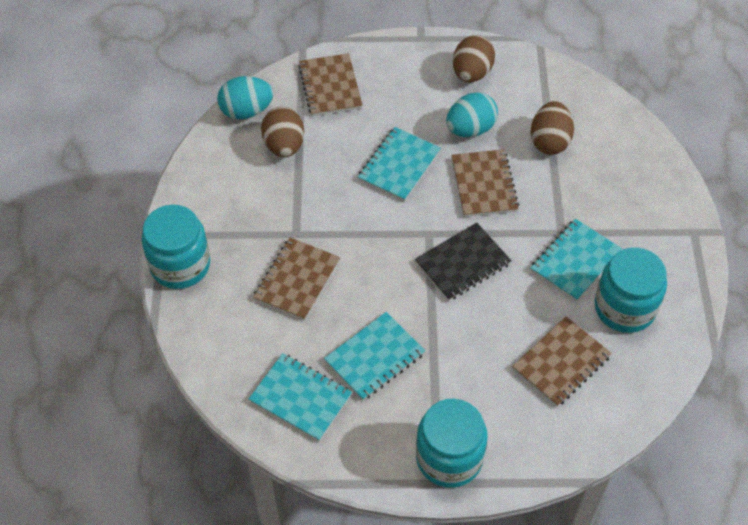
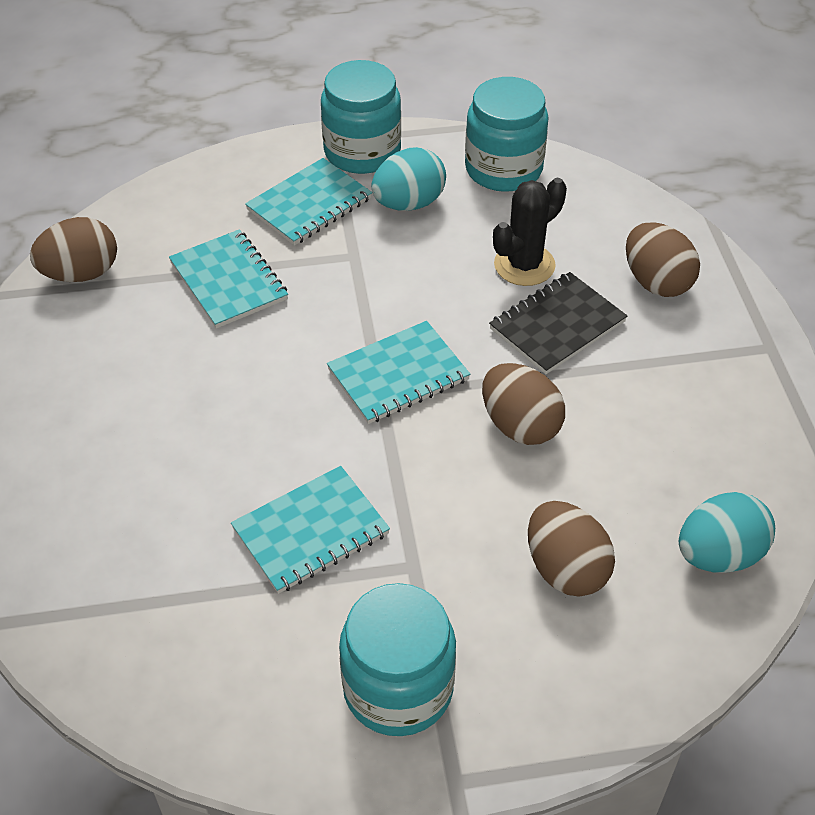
black cactus: none = 0 -> [493,178,567,286] = 1
brown egg: [261,107,304,157] [453,35,495,83] [531,101,574,155] = 3 -> [30,217,117,282] [482,363,565,445] [528,501,615,597] [626,222,700,297] = 4
brown notebook: [253,237,340,321] [298,53,363,116] [451,149,519,217] [512,317,611,407] = 4 -> none = 0

